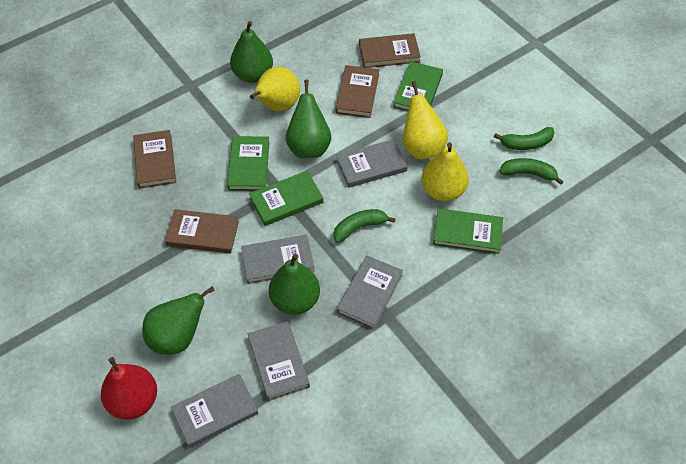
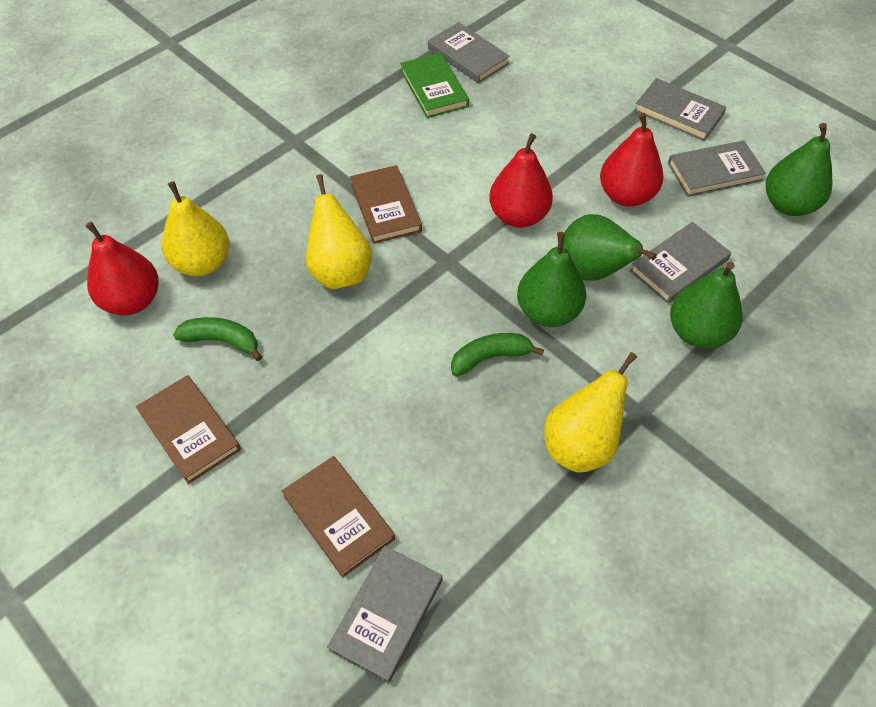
brown book: [133,130,176,189] [165,209,239,253] [336,65,379,118] [359,33,421,68] = 4 -> [136,375,241,484] [282,456,395,578] [350,165,422,244] = 3
green banana: [333,209,396,243] [494,127,555,150] [499,158,563,185] = 3 -> [173,317,262,361] [451,333,544,376] = 2
green book: [227,136,270,191] [249,171,323,226] [393,61,443,111] [433,209,503,254] = 4 -> [400,53,469,118] = 1
red pear: [101,357,157,420] = 1 -> [86,222,159,315] [489,134,553,228] [600,113,663,207] = 3

